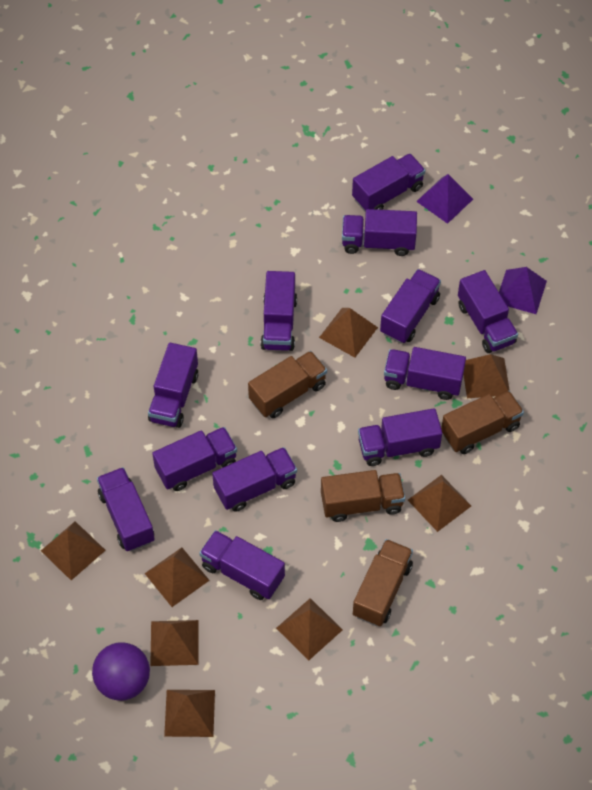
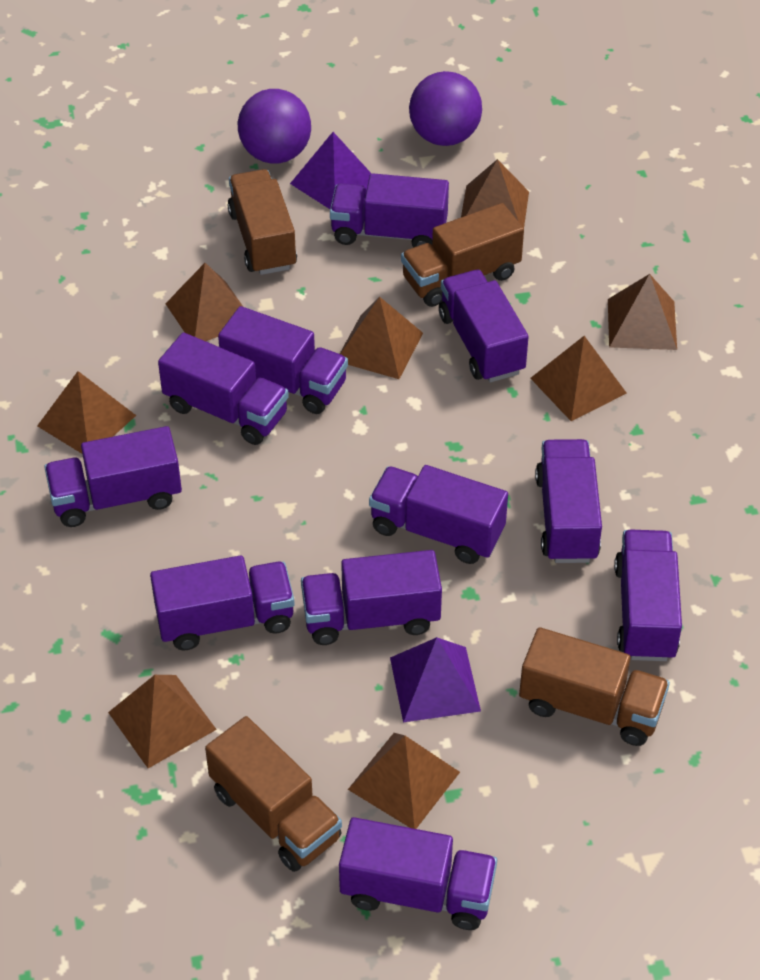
purple ball: [92,642,150,701] = 1 -> [238,89,311,164] [409,71,482,146] = 2
purple truck: [97,467,155,551] [148,343,198,428] [152,427,237,491] [199,530,285,600] [212,447,297,512] [261,271,297,351] [342,209,417,256] [352,154,425,213] [358,408,442,466] [380,269,441,344] [384,347,466,400] [458,270,518,353] = 12 -> [44,426,182,527] [150,556,295,651] [158,332,289,445] [218,306,348,414] [301,550,442,645] [330,173,449,247] [339,817,497,930] [369,465,508,564] [439,270,529,382] [535,439,602,563] [614,529,682,661] = 11

